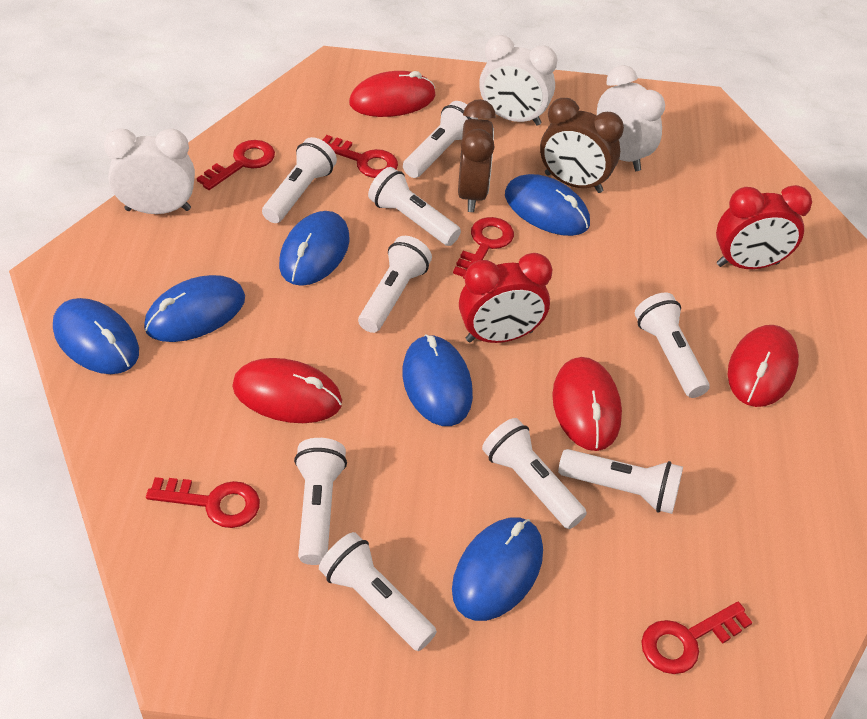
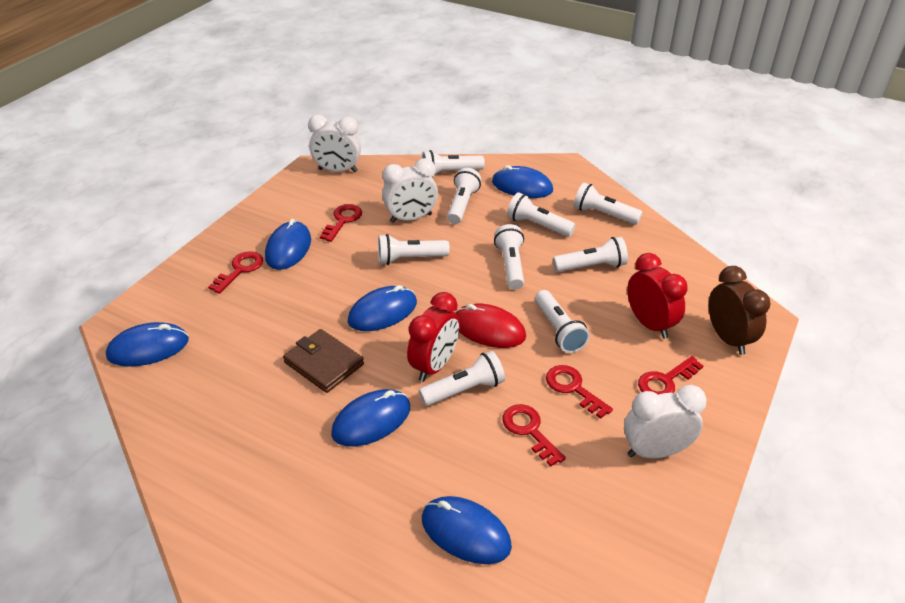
brown clock: [458,99,496,212] [540,98,624,193] = 2 -> [709,266,771,355] = 1
brown wallet: none = 0 -> [283,329,364,393] = 1
red mouse: [232,358,342,423] [349,71,436,117] [552,357,622,451] [728,325,799,407] = 4 -> [455,304,526,348] = 1

